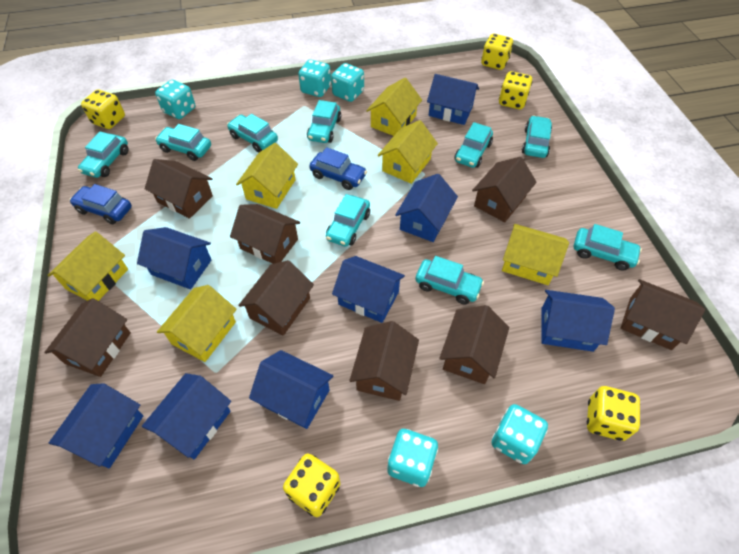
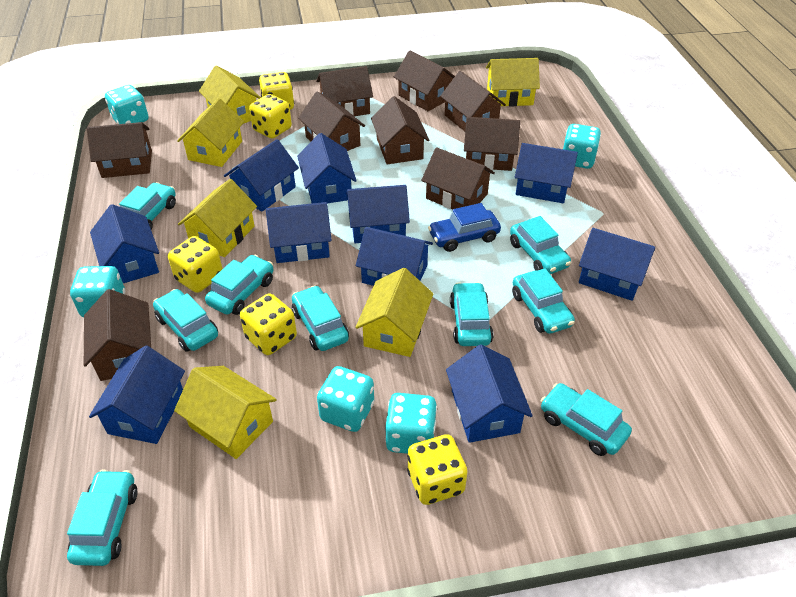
blue car: [69,184,132,224] [309,147,367,190] = 2 -> [428,203,501,252] = 1
blue house: [49,383,143,469] [137,227,211,289] [142,373,231,459] [249,350,333,429] [332,256,405,323] [395,174,458,242] [427,74,479,125] [541,290,615,352] = 8 -> [89,346,185,444] [90,204,159,283] [224,139,299,211] [266,202,332,263] [297,133,357,203] [346,185,410,243] [356,227,433,286] [446,344,533,443] [515,143,578,203] [579,228,655,301] = 10
brown house: [44,298,131,377] [145,159,213,219] [230,204,300,264] [238,260,314,336] [349,321,419,401] [439,305,509,384] [472,157,537,222] [621,279,705,350] = 8 -> [84,289,151,381] [87,122,152,178] [298,91,365,151] [316,66,373,116] [371,96,429,164] [394,51,455,111] [421,147,495,210] [440,71,506,131] [464,117,520,171] = 9

